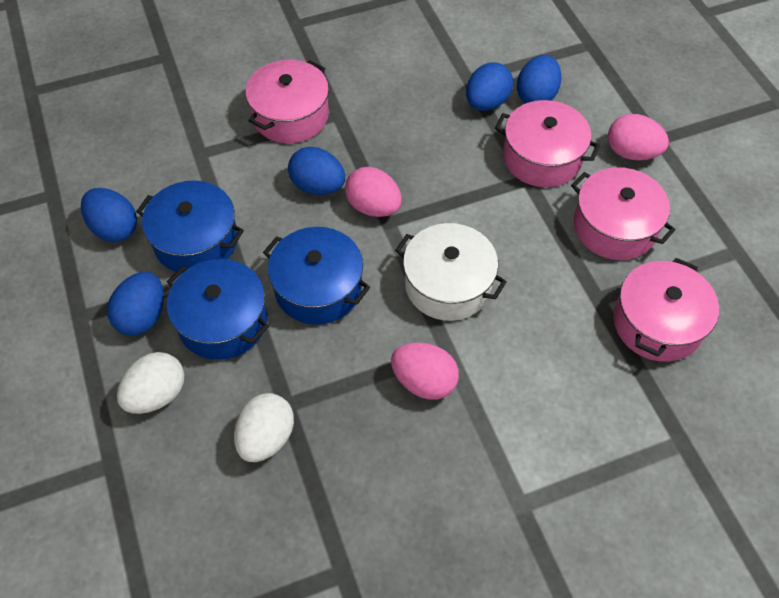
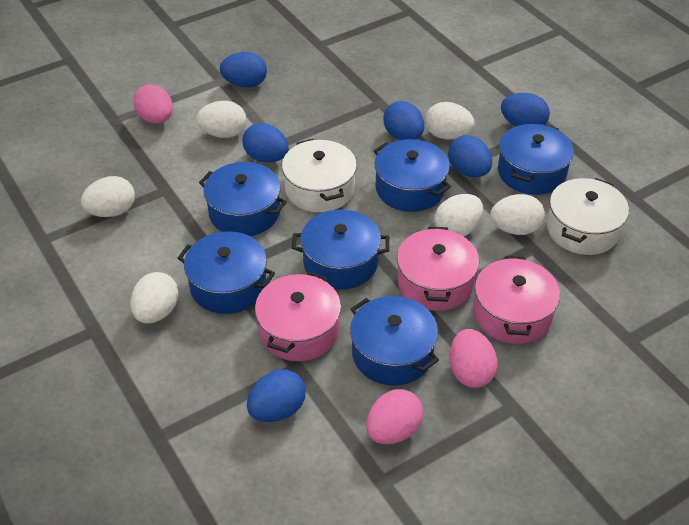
blue egg: [81,188,137,242] [107,272,164,336] [288,147,345,195] [466,63,513,111] [517,55,561,104] = 5 -> [220,52,267,88] [242,123,289,163] [247,369,306,422] [383,101,424,140] [448,135,492,177] [501,93,550,127] = 6
blue pot: [136,181,244,272] [167,259,269,360] [263,227,370,325] = 3 -> [178,231,275,314] [199,162,287,236] [292,209,389,290] [350,296,439,386] [374,139,451,212] [498,124,574,195] = 6
pink pot: [246,60,329,143] [495,100,600,187] [571,167,676,260] [613,258,719,362] = 4 -> [255,272,341,361] [397,226,479,311] [473,256,560,344] = 3
white egg: [117,352,184,414] [234,393,294,462] = 2 -> [81,176,135,217] [130,272,179,323] [196,101,246,138] [425,102,475,140] [434,194,483,237] [490,194,545,235] = 6
white pot: [395,223,507,321] = 1 -> [282,139,357,212] [547,178,629,255] = 2

